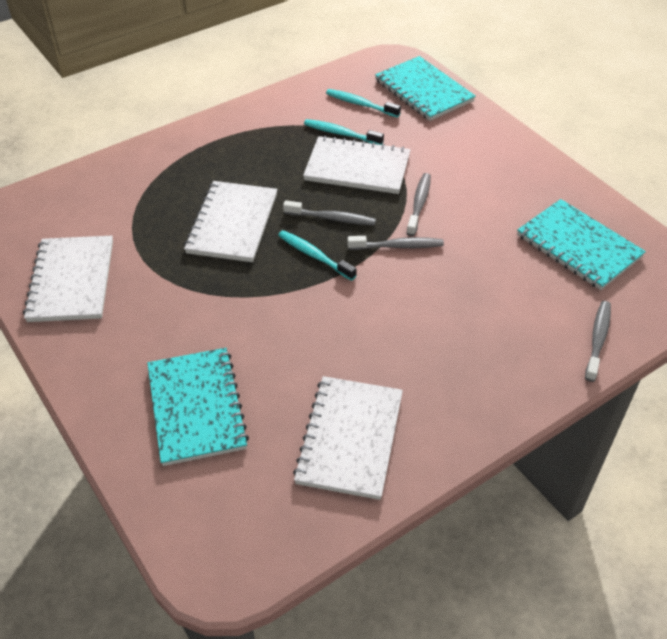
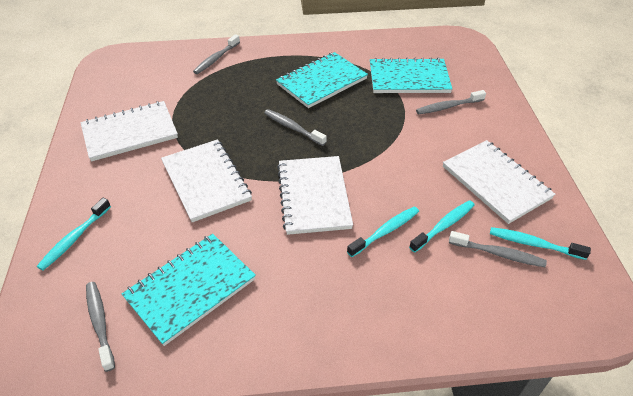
grey toothbrush: [283,200,376,225] [347,236,444,250] [406,173,431,236] [585,301,611,382] = 4 -> [86,282,115,372] [193,34,240,74] [264,109,327,146] [416,90,486,114] [449,231,547,267] = 5
turquoise toothbrush: [278,230,357,281] [304,119,384,145] [326,89,401,118] = 3 -> [37,198,111,271] [347,206,419,257] [409,200,475,253] [490,227,591,260] = 4

